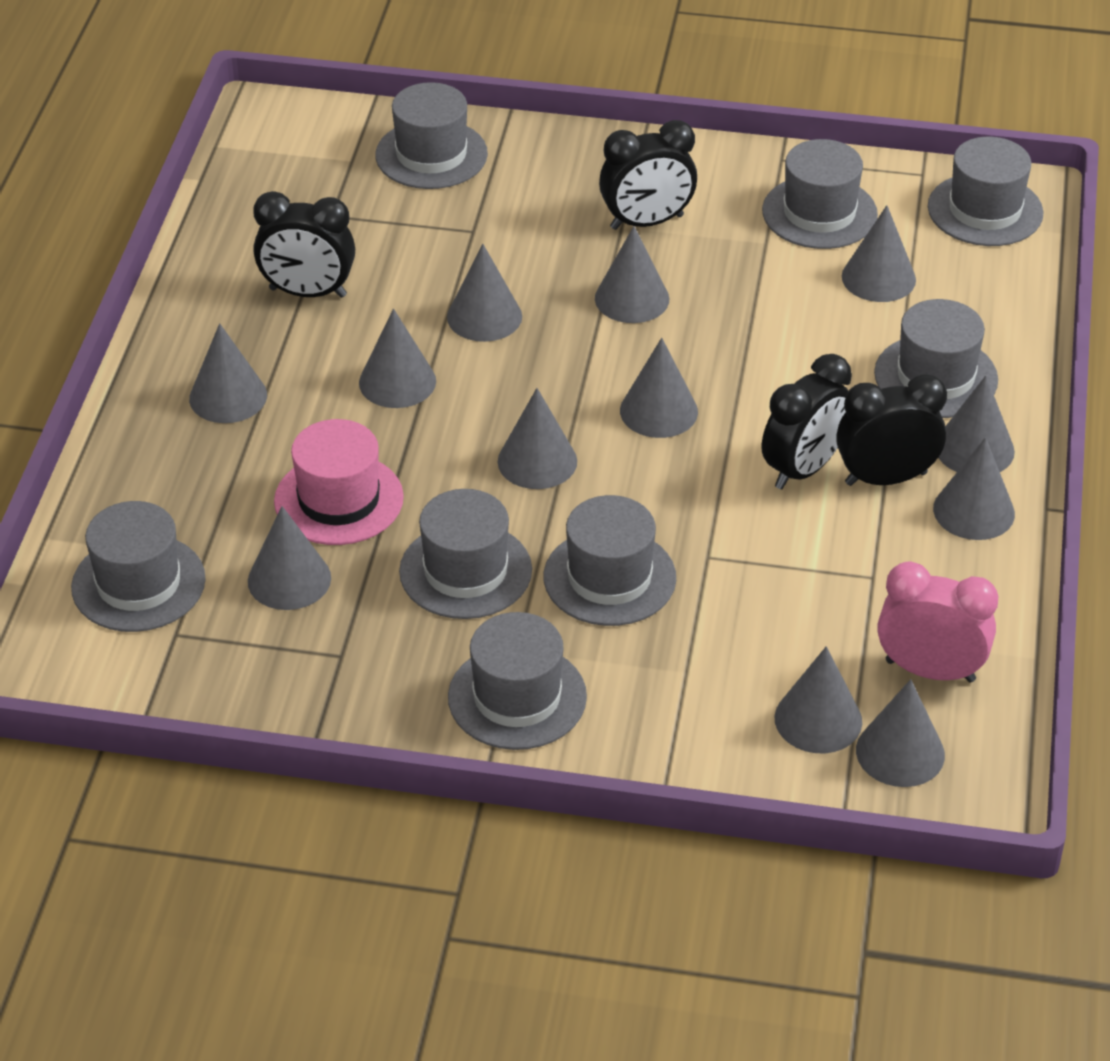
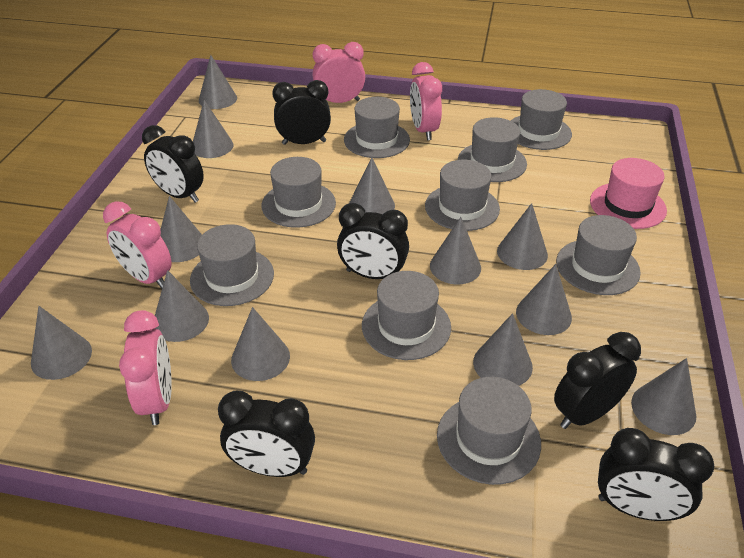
black clock: [253,191,355,298] [599,120,697,230] [762,354,852,489] [836,374,947,486] = 4 -> [142,125,204,203] [218,391,315,477] [272,80,331,145] [337,203,409,279] [554,332,641,429] [598,428,714,521] = 6
grey hat: [71,501,206,632] [375,82,488,189] [399,489,532,619] [448,612,587,750] [544,495,676,626] [762,139,878,249] [874,299,998,418] [928,137,1044,246] = 8 -> [190,224,274,306] [261,157,336,228] [344,97,410,158] [362,271,451,360] [425,160,500,231] [437,377,541,485] [458,117,527,182] [510,89,572,150] [556,215,641,295] = 9
pink clock: [877,561,998,683] = 1 -> [103,201,172,289] [119,310,172,425] [313,42,365,103] [410,62,442,140] = 4

